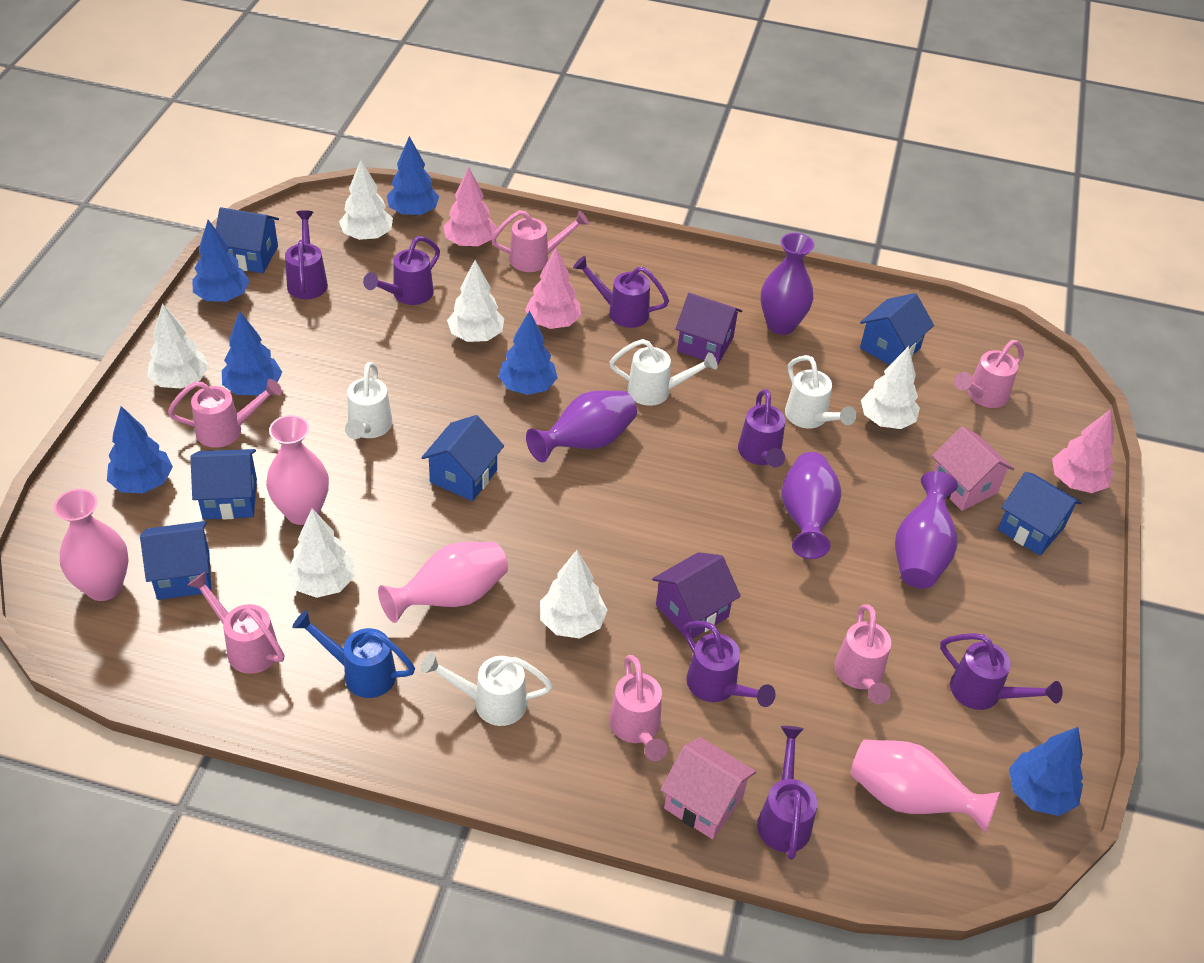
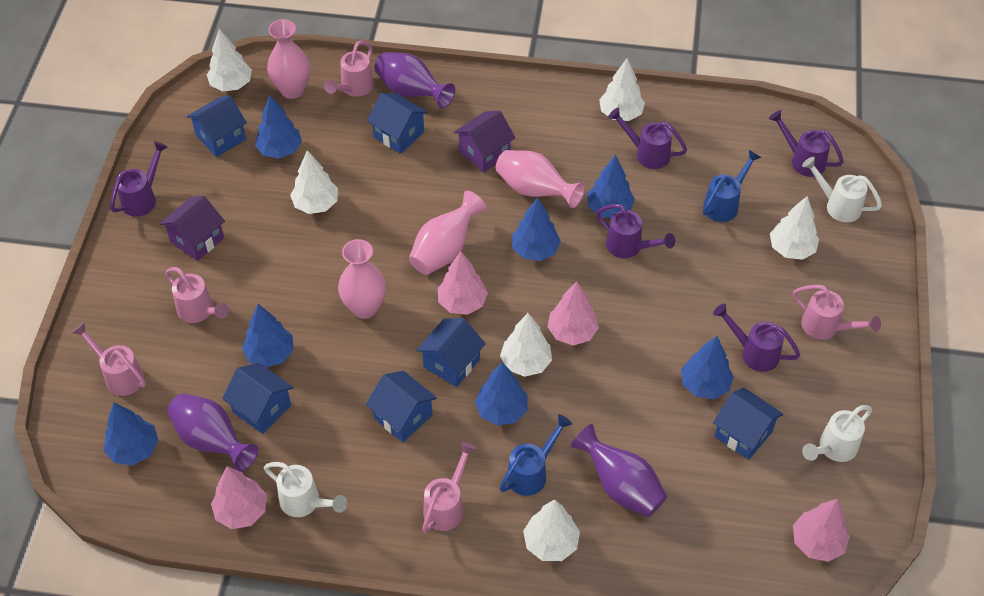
blue tree: [107,406,173,493] [193,220,250,302] [222,311,282,395] [387,136,439,216] [498,311,558,395] [1009,727,1083,816] = 6 -> [104,402,159,466] [242,304,294,368] [255,95,302,159] [475,362,528,426] [512,197,561,261] [587,155,635,218] [681,336,734,399] = 7
blue watering can: [292,610,415,698] = 1 -> [499,414,572,496] [703,150,762,222] = 2
pink house: [661,737,756,839] [932,426,1014,511] = 2 -> none = 0
pink tree: [443,167,497,247] [525,247,581,329] [1052,409,1114,493] = 3 -> [211,466,267,529] [438,251,488,315] [547,281,599,346] [793,499,850,562] = 4
pink watering can: [168,379,282,448] [188,572,285,674] [491,210,589,272] [609,655,667,761] [835,604,891,704] [954,340,1024,408] = 6 -> [72,322,146,396] [165,267,229,323] [324,41,374,97] [422,442,477,533] [793,285,881,340] = 5
purple vase: [526,390,637,463] [761,233,814,335] [781,452,841,559] [895,471,958,588] = 4 -> [167,393,258,472] [374,52,455,108] [571,424,667,517] = 3
purple watering can: [285,210,328,299] [363,236,440,305] [573,256,669,328] [683,621,775,707] [738,389,785,468] [757,726,817,860] [940,633,1063,710] = 7 -> [110,141,168,217] [596,204,675,258] [608,108,687,169] [713,304,800,372] [769,110,844,177] = 5
white watering can: [345,362,392,439] [421,653,552,726] [609,339,717,406] [785,355,856,429] = 4 -> [264,462,347,517] [802,157,882,222] [802,405,872,462] = 3

